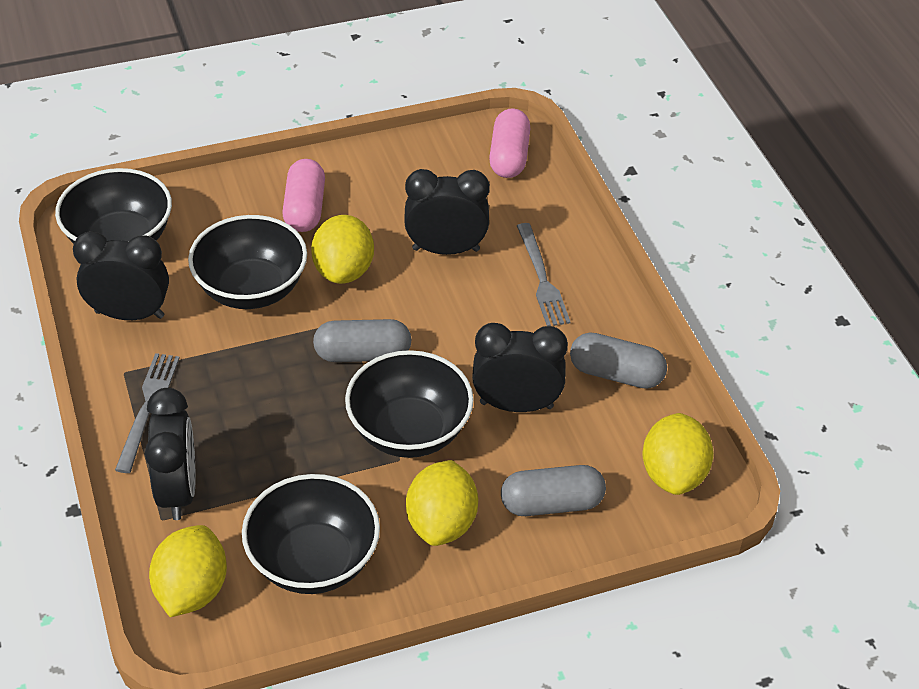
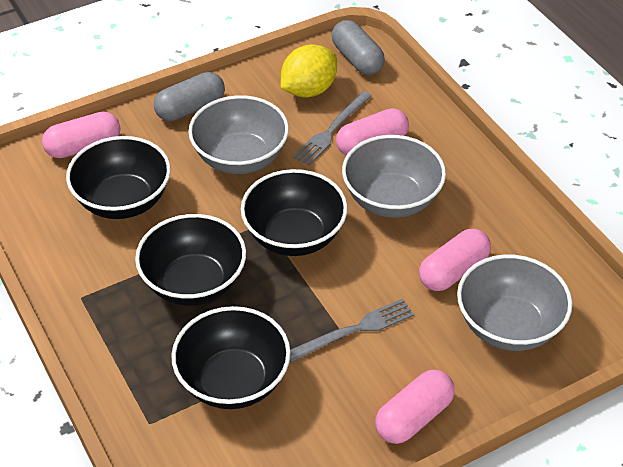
black clock: [73,231,169,320] [145,388,195,520] [404,169,490,255] [472,323,568,412] = 4 -> none = 0
grey bowl: none = 0 -> [188,95,289,174] [342,135,446,218] [457,254,572,351] = 3
grey capsule: [313,319,412,362] [501,465,606,516] [570,333,667,389] = 3 -> [154,72,225,121] [332,20,385,75] = 2
pink capsule: [282,159,325,232] [489,109,530,178] = 2 -> [42,112,120,158] [336,108,409,156] [375,370,455,444] [419,229,491,291] = 4
yellow lemon: [149,525,227,617] [311,215,374,284] [406,460,478,546] [642,413,714,495] = 4 -> [281,44,337,98] = 1

